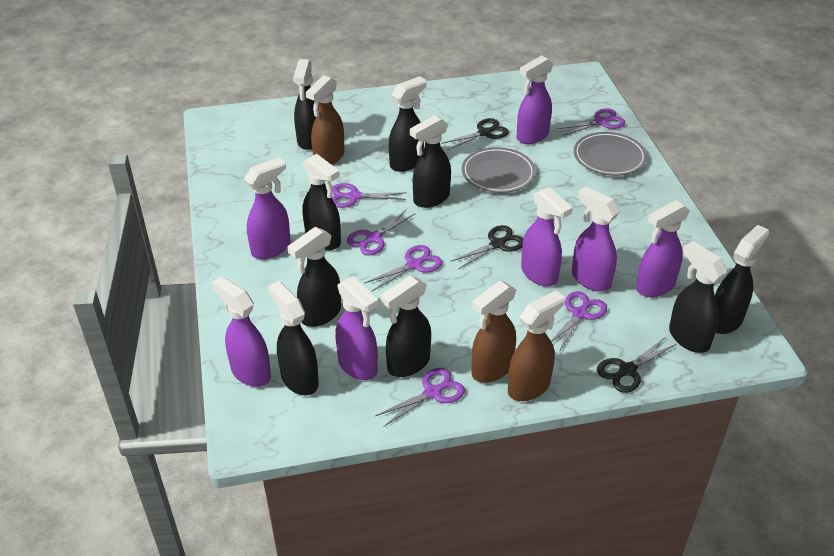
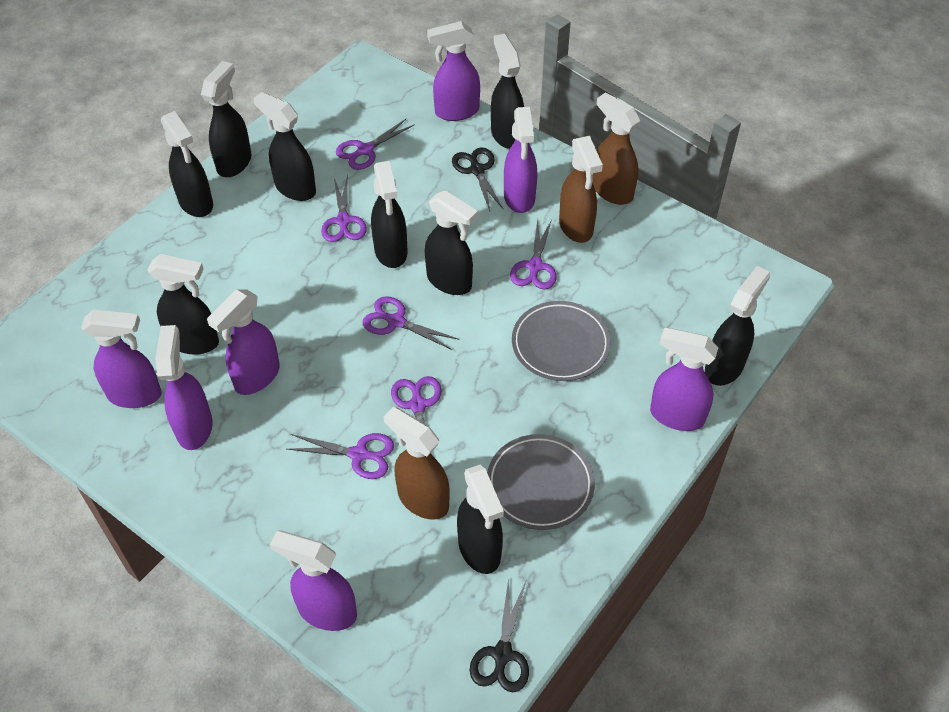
black scissors: [441,118,509,150] [450,225,524,270] [597,337,676,393] = 3 -> [452,148,504,211] [470,577,529,692] = 2

